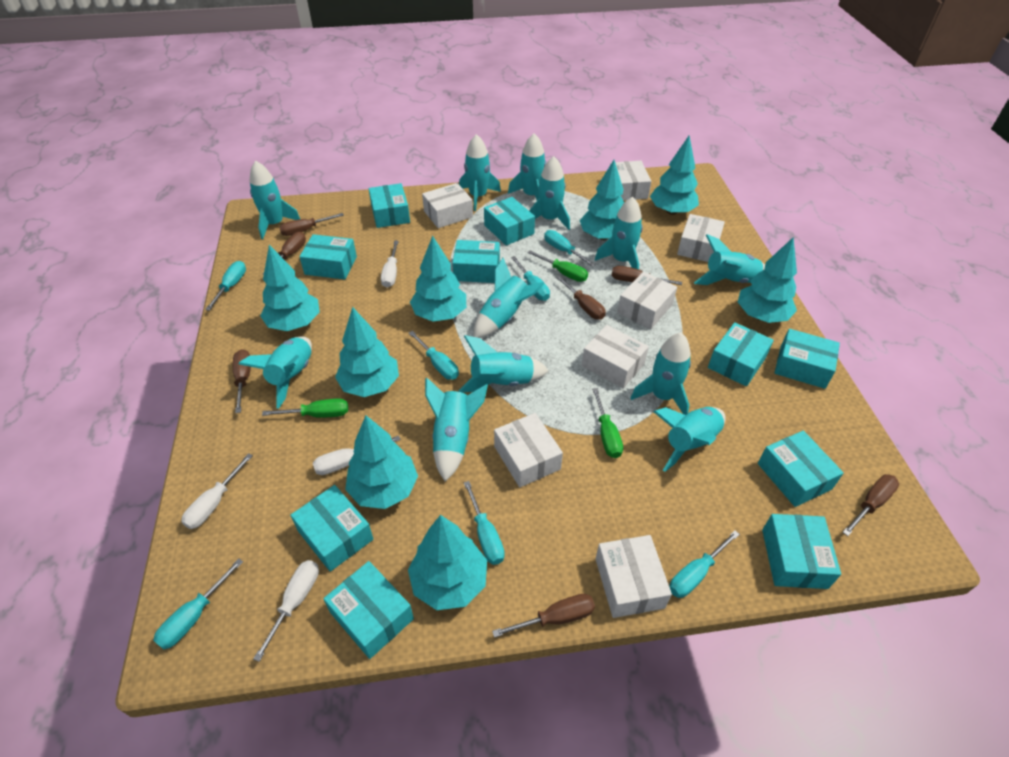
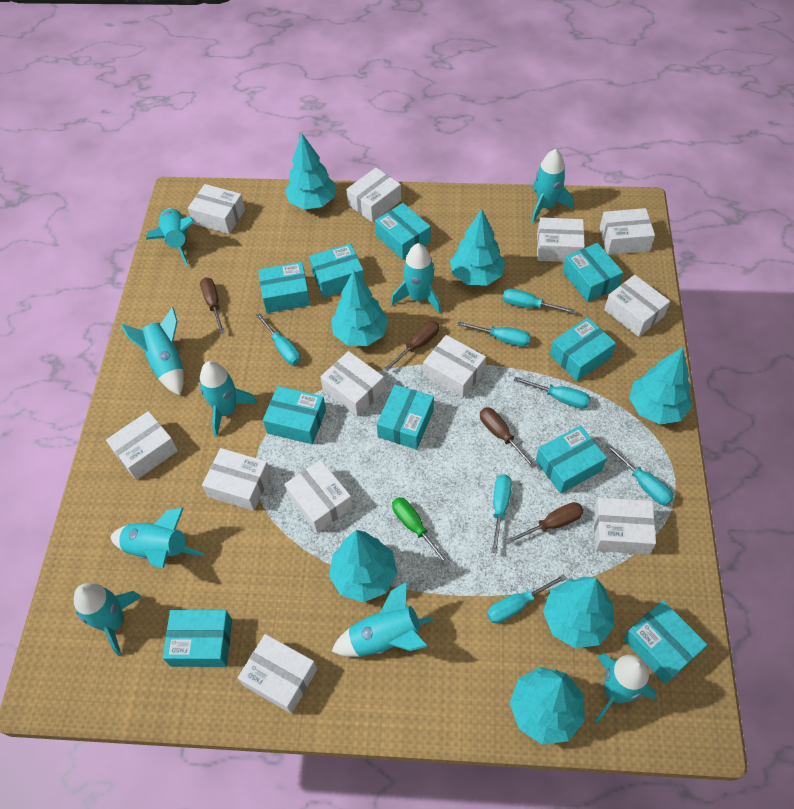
brown screwdriver: [233,349,251,413] [263,232,306,275] [279,213,344,236] [492,594,595,638] [556,276,606,320] [612,266,682,285] [843,474,899,536] = 7 -> [200,277,225,334] [384,321,439,371] [480,407,536,468] [506,502,584,544] = 4
green screwdriver: [262,398,348,418] [528,251,588,282] [592,388,623,458] = 3 -> [392,497,449,565] = 1
turquoise rocket: [239,336,312,409] [250,161,300,239] [425,378,488,481] [458,335,549,393] [459,134,501,211] [474,258,545,338] [508,133,546,200] [529,156,570,230] [595,197,643,269] [631,333,691,415] [653,407,726,472] [694,234,765,285] = 12 -> [74,583,142,656] [110,508,205,569] [121,307,184,396] [146,208,194,266] [200,361,257,437] [332,582,434,657] [391,243,441,314] [531,149,573,223] [595,653,657,723] = 9
turquoise tree: [260,245,320,331] [335,307,399,397] [345,416,418,509] [408,515,487,610] [410,236,466,322] [579,160,624,240] [650,136,699,215] [738,237,797,323] = 8 -> [285,134,336,209] [329,530,397,602] [331,270,389,346] [450,209,505,285] [510,667,585,745] [543,576,615,648] [629,347,692,424] = 7
white box: [422,183,473,228] [494,413,563,487] [582,325,649,388] [596,535,672,618] [610,161,651,200] [617,272,677,329] [677,214,725,262] = 7 -> [106,411,178,480] [188,184,245,234] [202,448,271,511] [238,634,317,714] [284,460,353,533] [320,351,385,417] [346,168,401,222] [423,335,486,399] [537,217,585,262] [594,498,656,555] [600,208,655,255] [604,275,670,337] = 12
white screwdriver: [181,453,253,529] [253,560,319,662] [313,435,401,475] [381,241,399,288] = 4 -> none = 0

